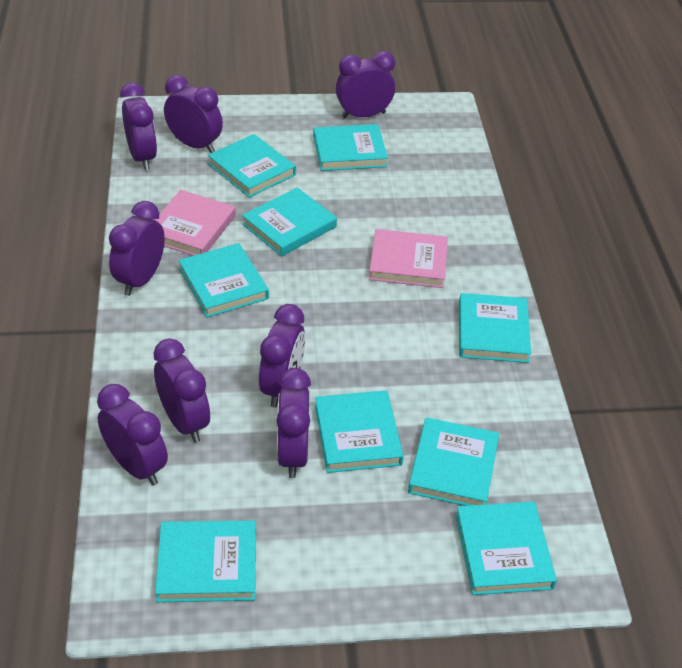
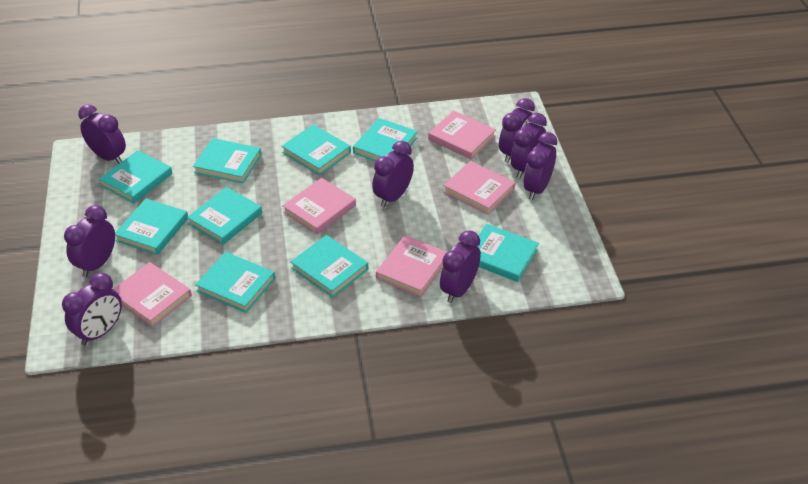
pink book: [155,190,236,256] [369,229,448,288] = 2 -> [113,262,192,327] [282,178,356,235] [376,235,447,297] [428,111,496,159] [443,161,515,215] = 5

